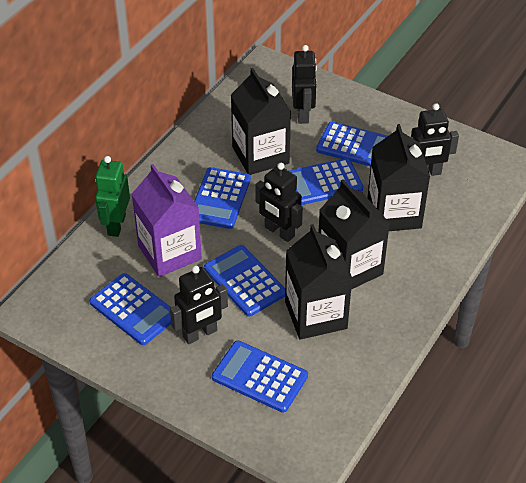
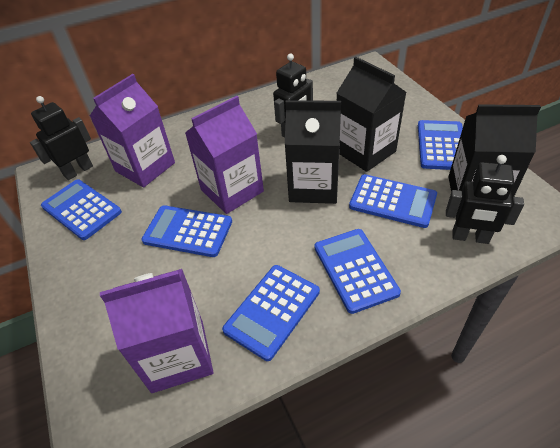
black carton: [231,68,291,175] [285,224,353,340] [318,180,390,289] [368,124,430,231] = 4 -> [285,100,341,204] [337,57,406,172] [448,104,541,198] = 3
black robot: [170,266,228,344] [255,163,303,242] [292,45,317,124] [411,103,459,176] = 4 -> [30,96,93,180] [273,53,313,137] [446,155,524,244] = 3
green robot: [95,156,130,237] = 1 -> none = 0
purple carton: [132,164,202,277] = 1 -> [90,74,175,188] [100,269,213,393] [185,96,264,214] = 3

